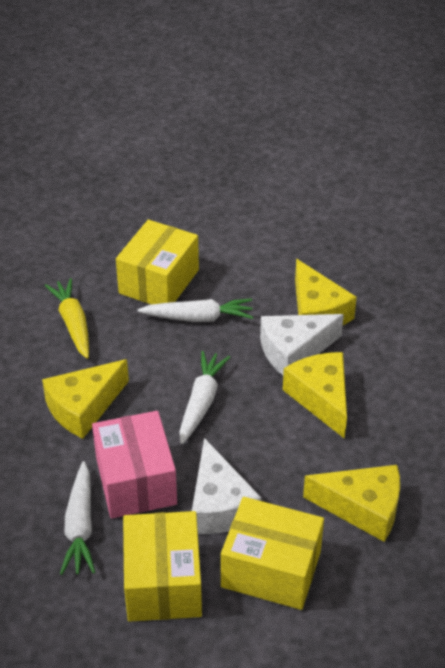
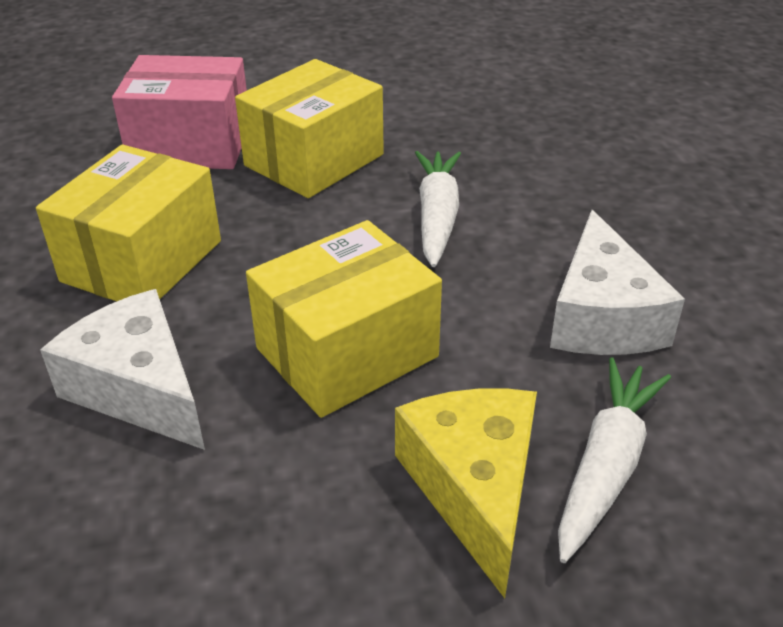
white carrot: [60,461,95,575] [138,299,253,322] [179,351,230,444] = 3 -> [415,151,461,267] [558,357,671,563] = 2
yellow carrot: [45,278,89,359] = 1 -> none = 0
yellow cheese: [42,359,129,439] [283,352,347,439] [295,259,357,325] [303,465,400,542] = 4 -> [395,389,537,598] = 1

